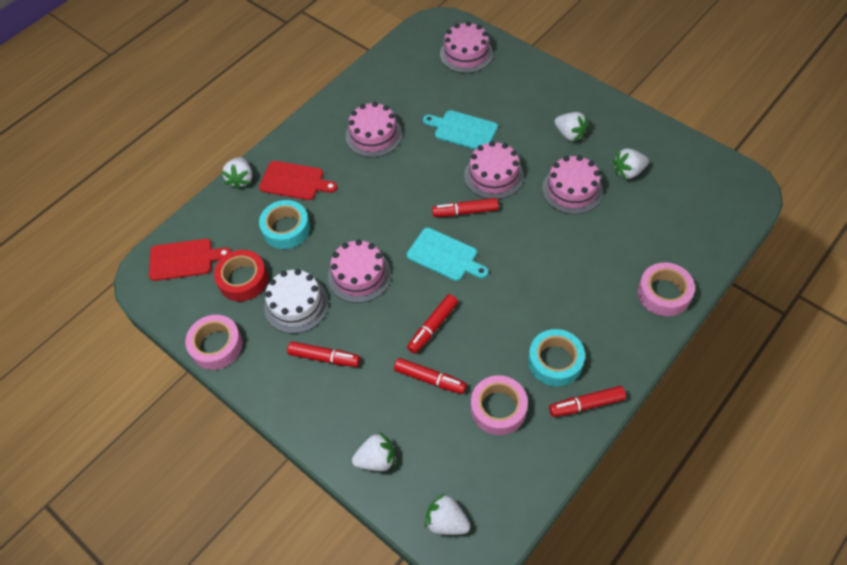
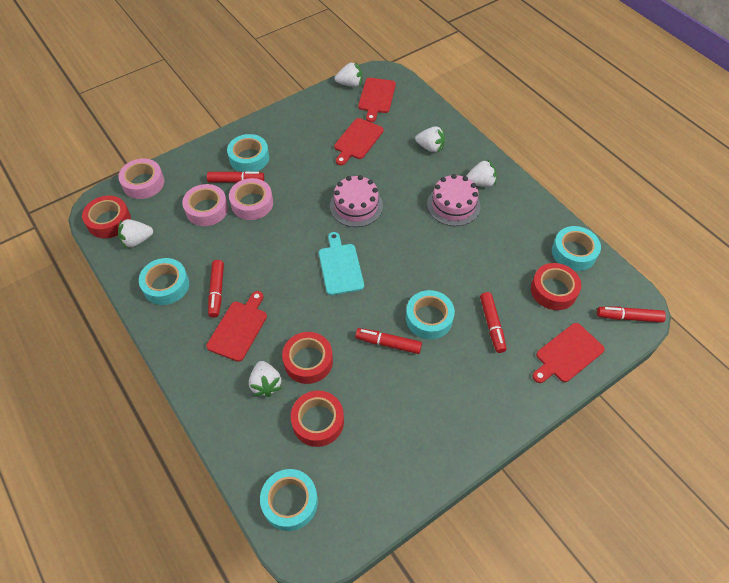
pink cake: [328,239,391,303] [346,102,402,157] [440,22,493,73] [464,141,524,199] [542,155,603,214] = 5 -> [330,175,383,227] [427,174,481,226] = 2
red cutting board: [149,239,231,281] [259,161,337,200] = 2 -> [206,291,267,362] [334,118,384,165] [358,78,396,122] [532,323,605,383] = 4
red tape: [214,250,268,301] = 1 -> [82,196,131,238] [282,332,333,384] [291,391,344,447] [531,263,581,310] = 4
turquoise cutting board: [407,228,488,281] [423,110,498,149] = 2 -> [319,232,364,295] = 1
turquoise tape: [259,200,310,249] [528,329,585,386] = 2 -> [139,258,189,305] [227,134,269,172] [260,469,318,531] [406,290,455,339] [552,226,601,271] = 5
white cake: [264,269,329,334] = 1 -> none = 0

